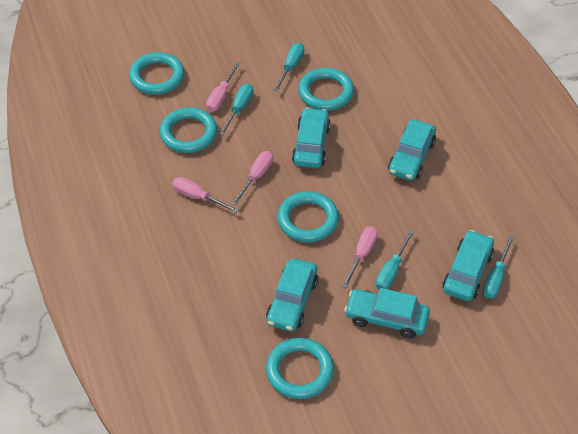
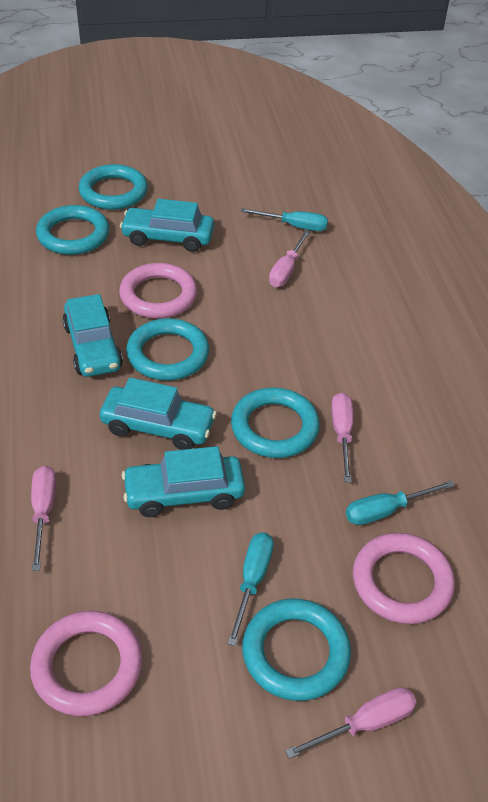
pink ring: none = 0 -> [30,611,142,716] [119,263,197,319] [353,533,455,624] = 3
turquoise car: [266,258,318,331] [292,108,331,168] [344,288,430,339] [388,119,436,181] [443,230,494,301] = 5 -> [62,294,123,377] [100,378,217,450] [120,199,214,252] [122,446,245,517] = 4
turquoise screwdriver: [220,84,253,135] [274,43,304,92] [376,230,414,290] [483,236,514,299] = 4 -> [227,532,274,646] [241,208,328,231] [346,481,455,525] = 3

